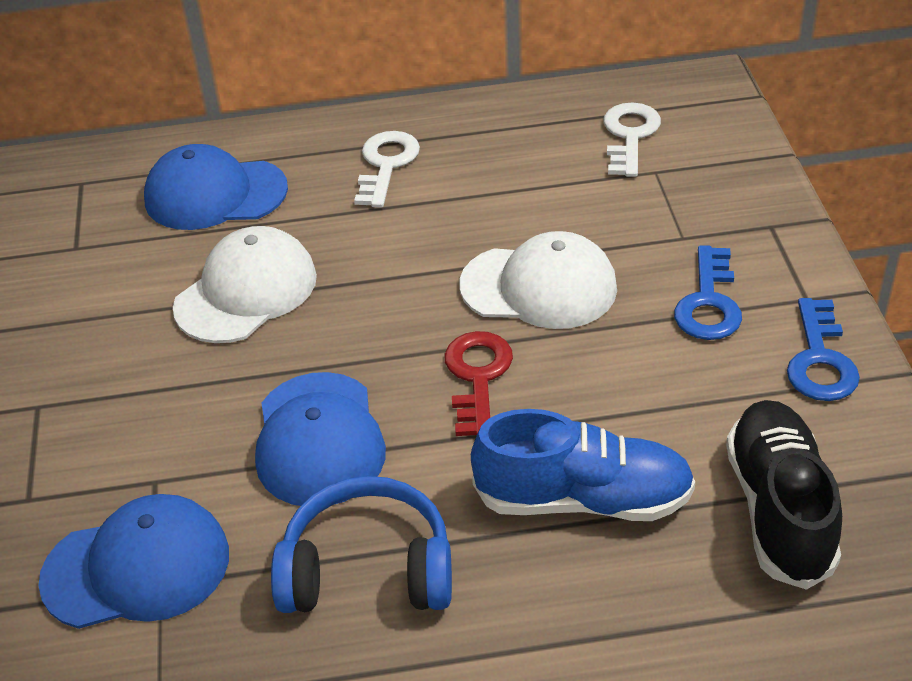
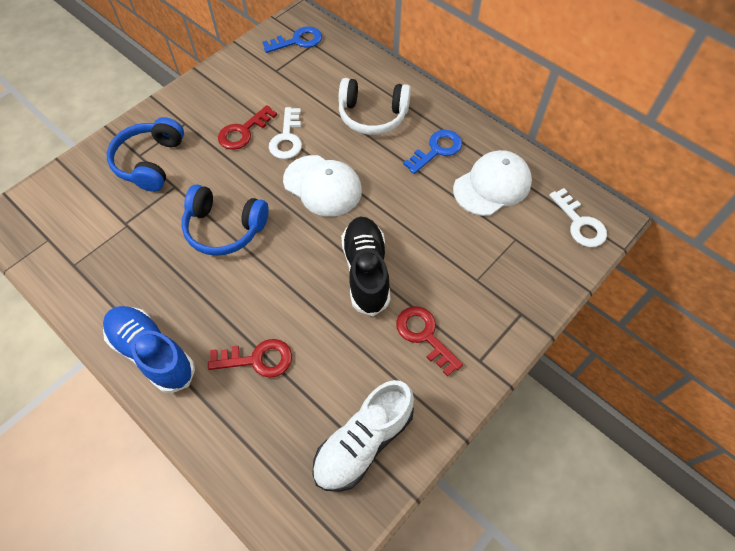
blue cap: [38,494,229,629] [144,144,288,230] [255,372,386,506] = 3 -> none = 0
blue headphones: [271,476,452,613] = 1 -> [107,117,184,192] [181,185,269,256] = 2
red key: [444,331,513,436] = 1 -> [208,339,292,378] [218,105,277,150] [396,306,463,377] = 3
white headphones: none = 0 -> [338,78,411,135] = 1
white shoe: none = 0 -> [312,380,414,492] = 1

